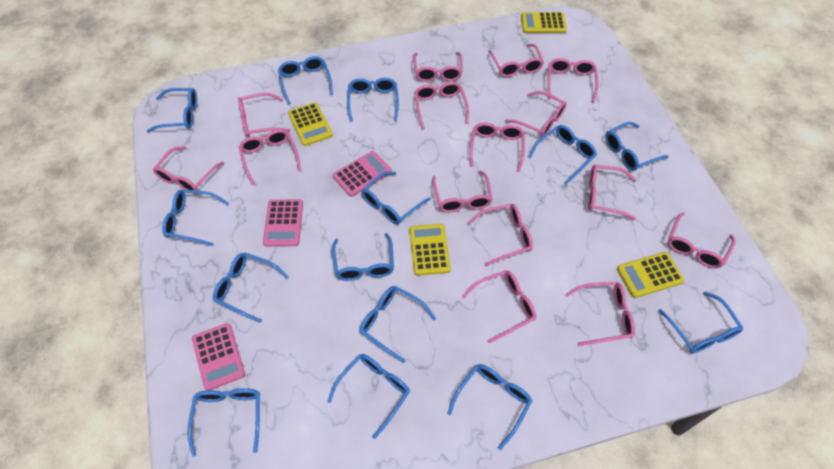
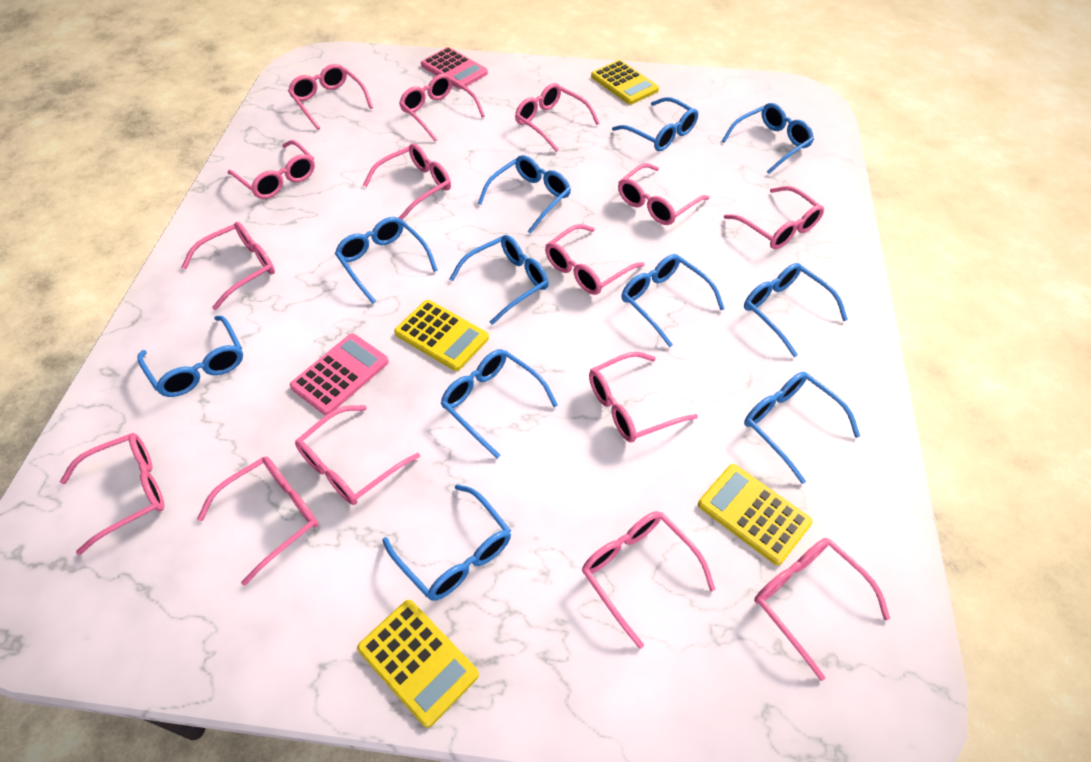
blue glasses: [147,88,197,133] [162,189,229,246] [187,388,260,457] [213,253,288,323] [278,56,333,105] [327,354,410,439] [332,233,394,281] [347,78,399,122] [360,286,436,363] [362,171,431,224] [447,364,532,450] [528,125,597,185] [605,122,669,171] [659,292,743,354] = 14 -> [137,316,243,397] [335,217,438,304] [383,484,511,601] [440,349,558,458] [449,235,549,325] [478,155,571,234] [612,97,699,151] [621,254,725,347] [722,103,814,174] [744,263,848,357] [744,372,860,484] = 11
pink calculator: [192,323,245,390] [263,199,303,247] [333,151,392,197] = 3 -> [290,333,389,415] [421,47,488,89] = 2

